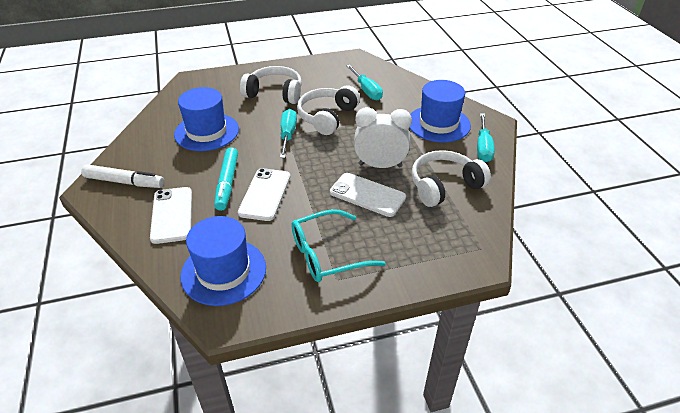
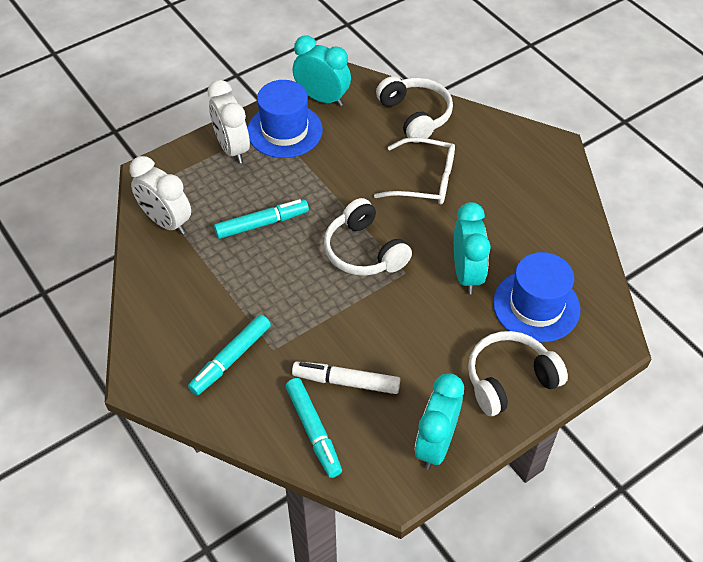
blue hat: [174,87,239,151] [180,216,266,306] [410,80,471,142] = 3 -> [248,80,323,158] [493,252,580,342] = 2
turquoise clock: none = 0 -> [293,36,351,106] [415,373,464,470] [454,202,491,294] = 3
turquoise glasses: [291,209,386,282] = 1 -> none = 0
turquoise marker: [214,147,238,211] = 1 -> [188,314,271,395] [214,199,309,239] [285,378,342,478] = 3
turquoise screwdriver: [280,109,297,158] [346,65,383,100] [477,113,495,162] = 3 -> none = 0
white clock: [354,107,412,168] = 1 -> [130,156,191,235] [207,80,250,164] = 2
white glasses: none = 0 -> [374,137,455,205] = 1
white phone: [150,187,192,244] [238,168,290,221] [330,173,406,217] = 3 -> none = 0

